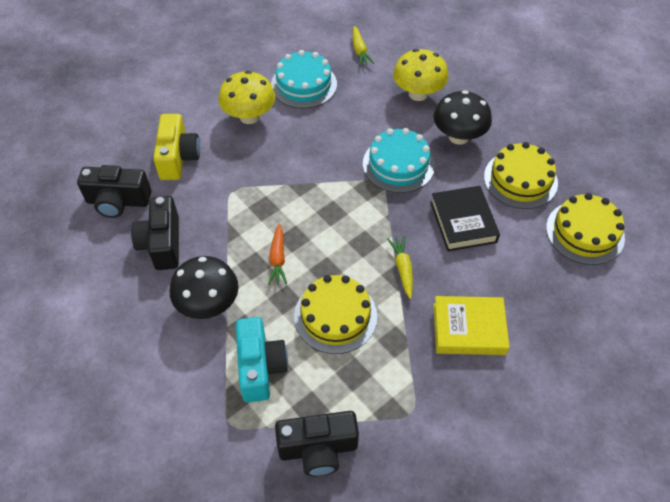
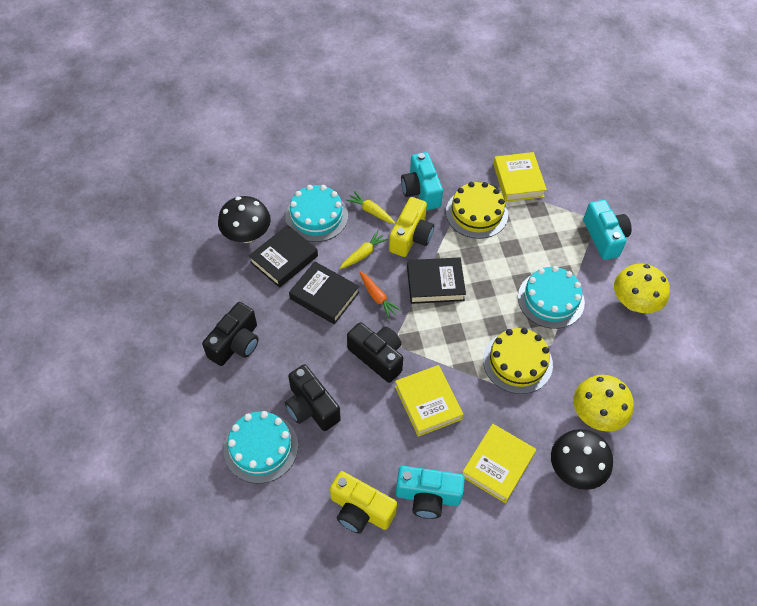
black book: [430,186,500,251] = 1 -> [249,225,318,288] [289,261,359,324] [407,257,466,304] = 3
turquoise cake: [271,50,337,109] [363,128,435,193] = 2 -> [224,411,298,483] [285,185,348,242] [518,266,585,329] = 3
turquoise camera: [236,317,288,402] = 1 -> [396,466,465,519] [401,152,443,210] [583,200,632,260] = 3
yellow book: [433,296,510,355] = 1 -> [395,365,463,437] [462,424,536,503] [493,152,547,202] = 3
yellow cake: [294,275,377,354] [484,142,558,209] [546,193,625,265] = 3 -> [446,182,508,239] [483,328,553,394] = 2
yellow camera: [153,114,200,180] = 1 -> [330,471,397,534] [389,197,434,257] = 2

